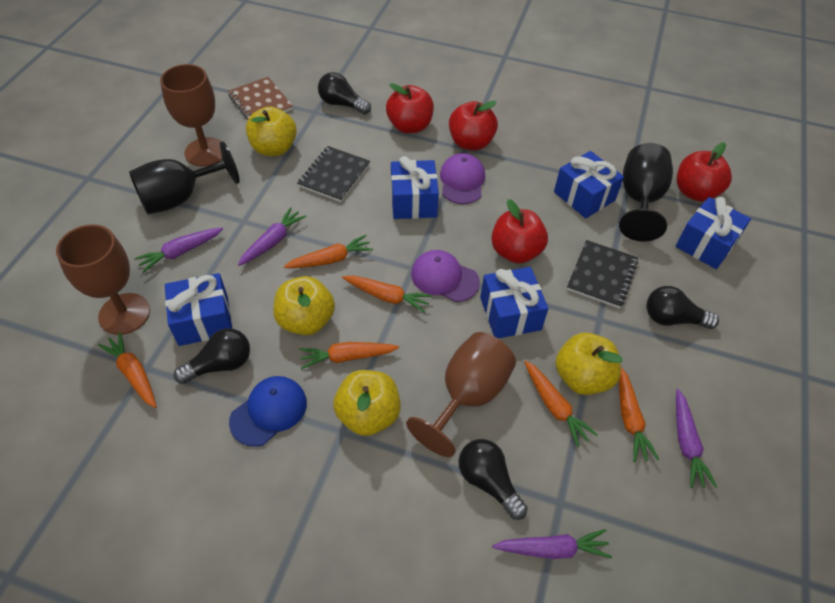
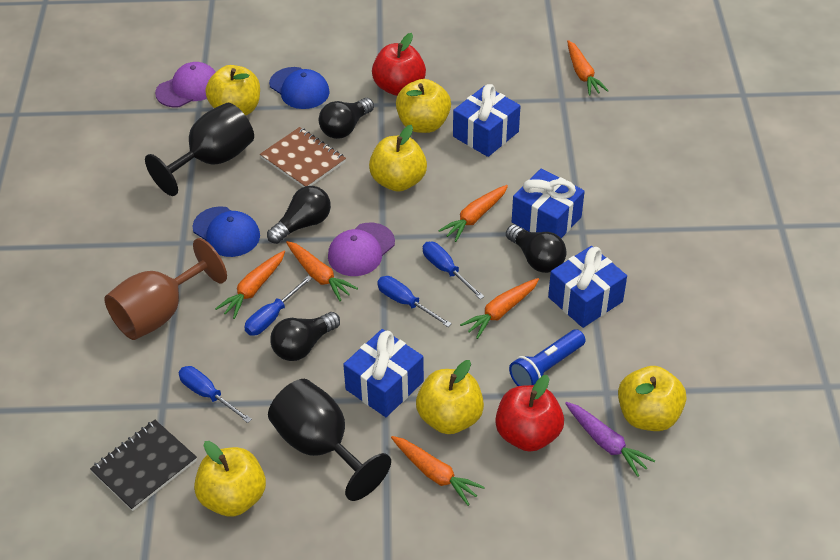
black notebook: [297,146,370,202] [567,240,638,309] = 2 -> [90,420,197,511] = 1
blue cap: [229,376,307,447] = 1 -> [192,206,260,257] [269,67,330,109] = 2
blue flashlight: none = 0 -> [509,329,585,386] = 1
blue gift: [165,273,232,346] [391,156,439,219] [480,267,548,338] [554,151,624,218] [676,197,751,269] = 5 -> [343,329,424,417] [453,84,520,157] [512,169,585,238] [548,246,627,328] = 4
blue screwdriver: none = 0 -> [178,366,252,423] [244,275,312,336] [377,276,452,327] [423,242,484,299] = 4
brown goblet: [56,224,150,335] [160,64,222,167] [406,332,516,457] = 3 -> [104,238,227,340] = 1
purple carrot: [135,227,223,273] [238,207,307,266] [492,529,612,559] [676,389,717,488] = 4 -> [565,402,655,477] = 1
red apple: [386,83,434,134] [449,101,498,150] [491,199,548,264] [677,142,732,202] = 4 -> [372,33,426,96] [495,375,564,452] = 2
yellow apple: [246,106,297,156] [273,276,335,335] [333,370,401,436] [555,333,623,395] = 4 -> [194,441,266,517] [205,65,260,116] [369,125,427,192] [396,79,451,133] [416,360,484,434] [618,366,686,431] = 6

